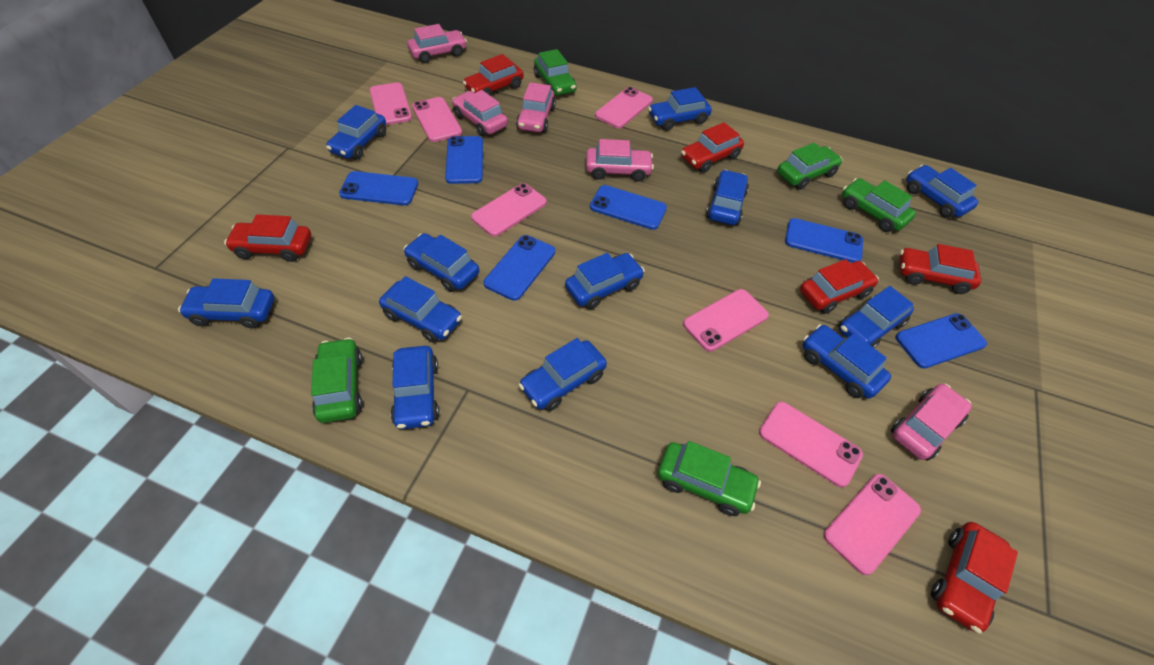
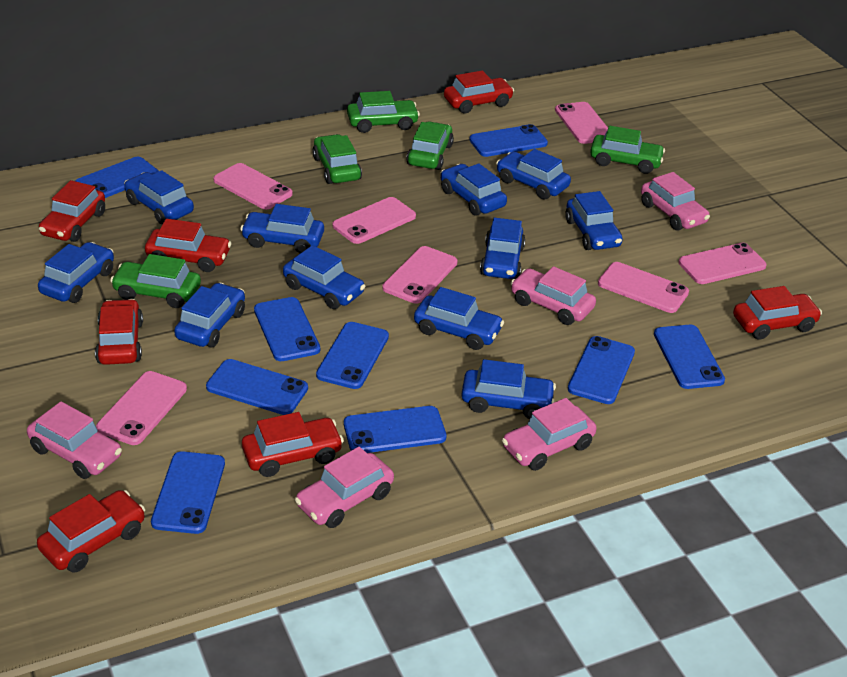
blue car: [178,278,274,329] [326,105,386,159] [379,276,462,343] [391,346,439,429] [404,233,479,292] [519,338,607,411] [565,253,645,309] [648,87,712,131] [706,170,749,225] [802,324,891,399] [838,286,914,348] [906,165,979,218] = 12 -> [38,242,114,303] [124,170,194,224] [174,283,245,347] [240,204,324,253] [283,245,366,309] [414,287,504,350] [441,163,507,216] [462,359,556,419] [480,218,525,279] [496,149,571,200] [565,191,623,250] = 11
blue phone: [339,171,418,205] [445,136,483,184] [484,235,555,301] [590,185,667,230] [785,218,863,263] [896,313,987,368] = 6 -> [75,157,159,198] [151,451,225,534] [206,359,308,415] [254,297,320,361] [316,322,389,389] [344,406,446,453] [469,124,548,157] [568,336,635,404] [654,325,725,389] = 9
red car: [224,214,311,262] [463,54,523,96] [681,122,744,173] [800,259,879,314] [899,244,981,294] [931,522,1018,633] = 6 -> [37,490,145,573] [39,180,105,242] [95,299,143,365] [145,219,231,272] [242,412,344,477] [444,71,514,114] [733,286,822,340] = 7

